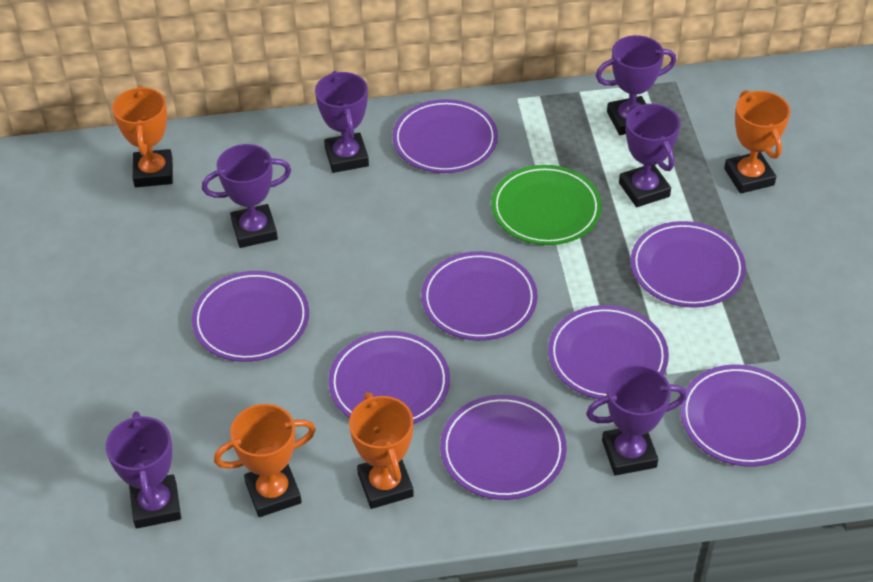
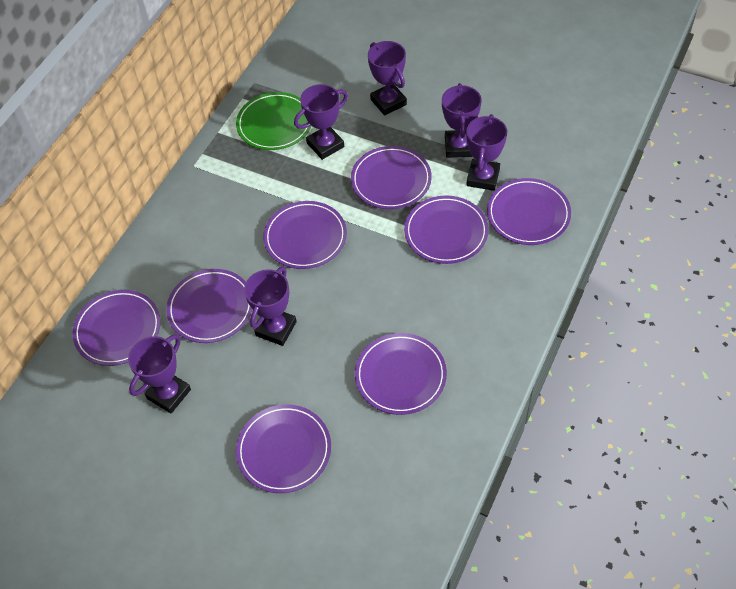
orange trophy: [112,86,173,187] [214,404,316,517] [349,392,414,509] [724,90,791,194] = 4 -> none = 0

